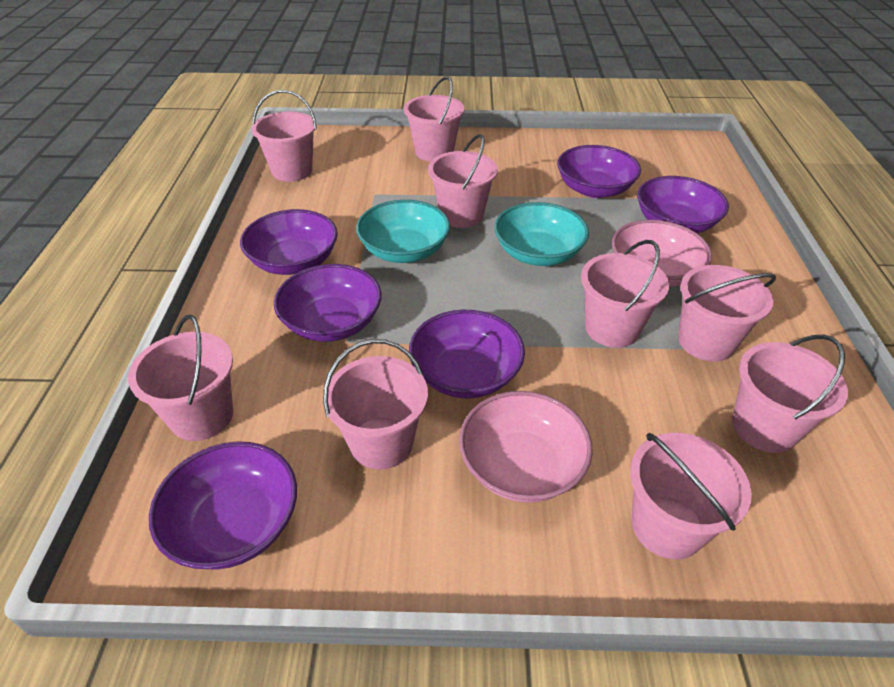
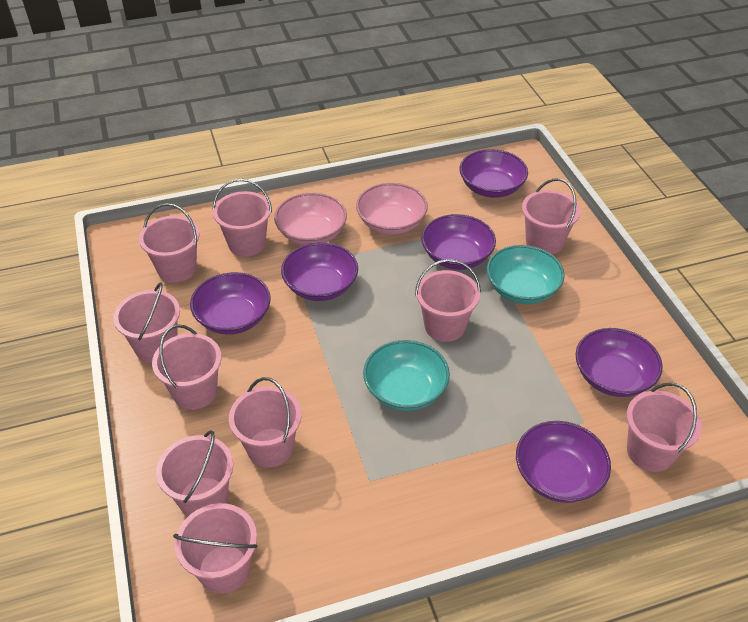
pink bucket: [128,315,233,441] [252,90,317,182] [323,339,428,470] [404,76,465,162] [428,134,498,228] [581,240,669,348] [630,433,752,560] [678,265,776,362] [732,335,848,453] = 9 -> [114,282,180,363] [139,203,200,283] [152,324,222,410] [156,430,233,516] [173,503,258,594] [212,179,272,257] [229,377,302,467] [415,259,481,342] [522,178,581,255] [626,383,702,472] = 10

